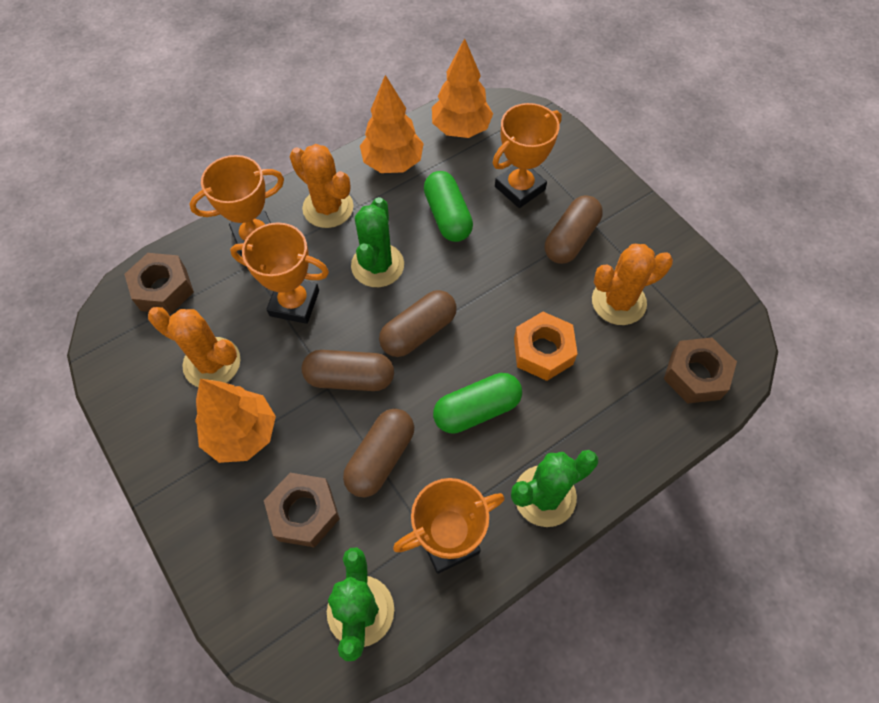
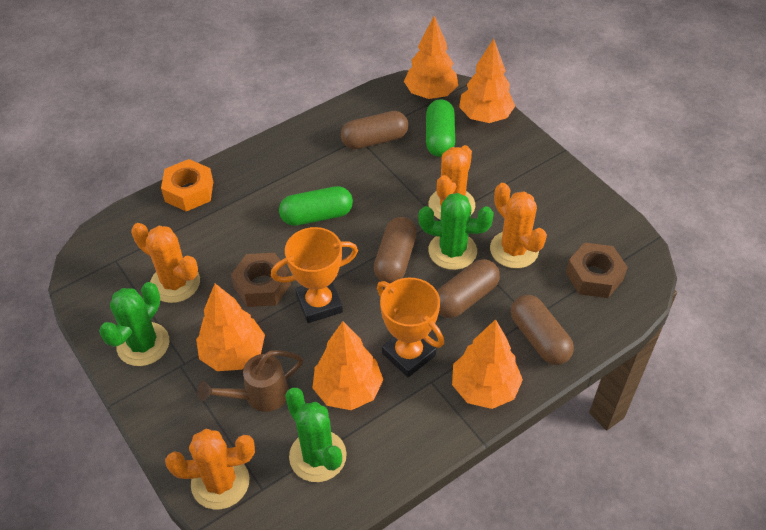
brown nut: [124,253,194,314] [264,473,340,548] [664,338,737,404] = 3 -> [231,253,291,307] [566,243,628,298] = 2
brown watering can: none = 0 -> [197,350,303,412] = 1
orange cactus: [148,307,241,387] [290,144,354,228] [592,244,673,325] = 3 -> [131,223,200,303] [165,429,255,510] [429,145,475,220] [490,183,547,269] = 4
orange tree: [195,379,276,463] [360,75,424,173] [432,38,493,138] = 3 -> [196,283,265,371] [313,321,383,410] [404,16,458,99] [452,319,523,409] [459,39,515,123] = 5
orange trophy: [190,155,284,255] [230,222,329,324] [393,478,505,574] [493,103,562,208] = 4 -> [271,227,358,323] [377,278,444,377] = 2

